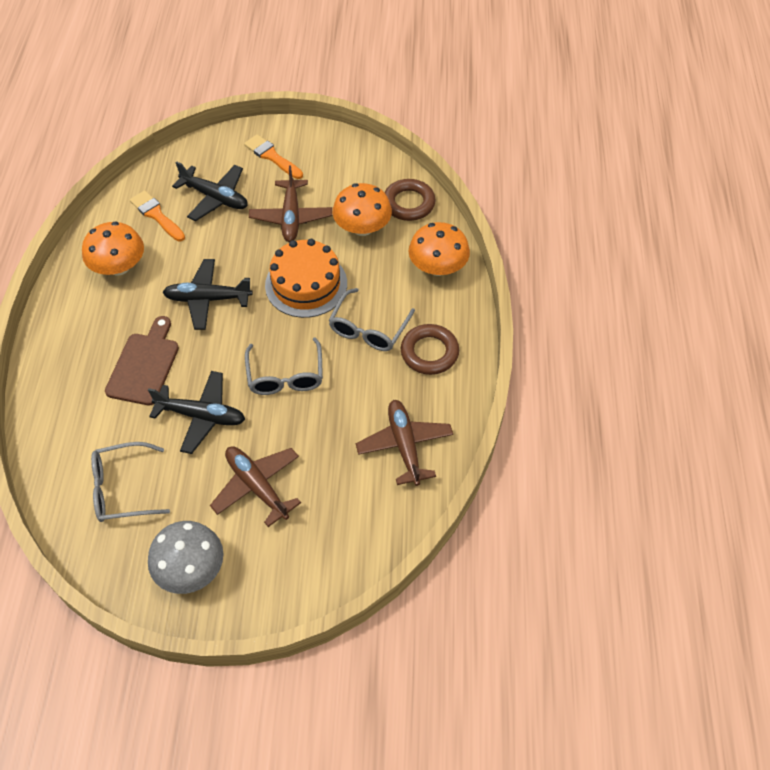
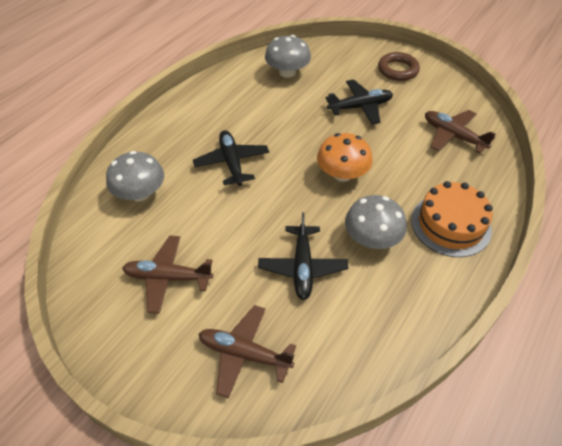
brown cutting board: [105,316,179,405] = 1 -> none = 0
brown ring: [385,179,436,221] [401,324,459,375] = 2 -> [378,52,420,81] = 1
grey glasses: [91,442,170,522] [245,337,323,395] [328,288,415,351] = 3 -> none = 0
grey mushroom: [148,521,223,594] = 1 -> [106,151,164,201] [265,35,311,78] [345,195,407,249] = 3
orange brush: [130,190,185,242] [244,134,303,179] = 2 -> none = 0
orange mushroom: [82,222,144,276] [333,183,392,236] [409,222,470,276] = 3 -> [317,133,373,182] = 1

